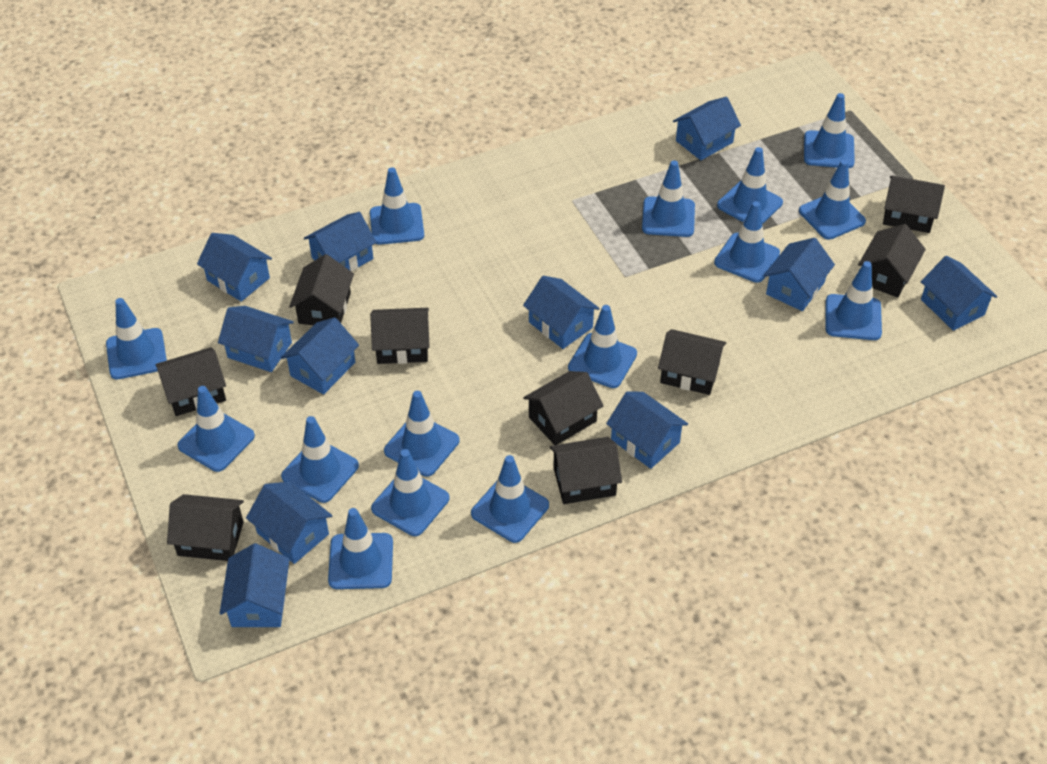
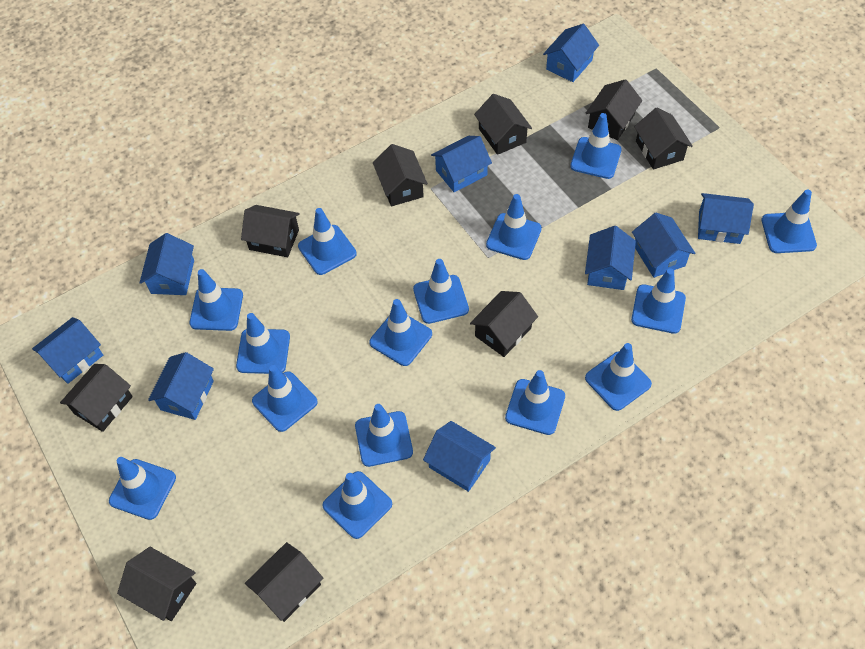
blue house: [197,233,272,302] [218,306,294,372] [220,543,290,627] [246,482,332,564] [281,317,359,395] [304,212,377,272] [523,276,600,349] [606,391,688,469] [673,97,741,160] [763,238,835,311] [921,256,998,331] = 11 -> [32,317,103,384] [140,233,194,295] [148,352,214,420] [423,421,496,492] [431,136,492,192] [543,24,599,82] [585,226,636,290] [632,213,695,278] [698,193,754,244] = 9

